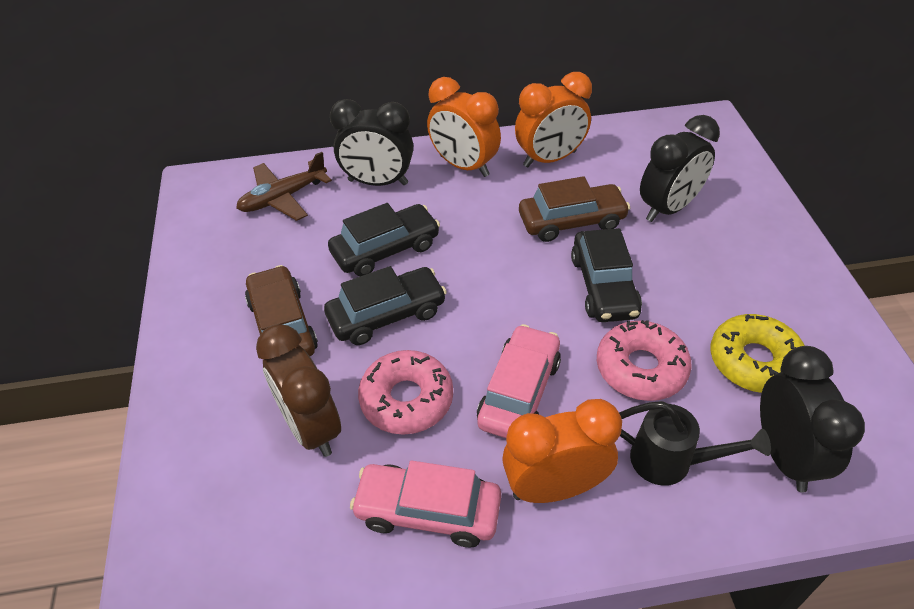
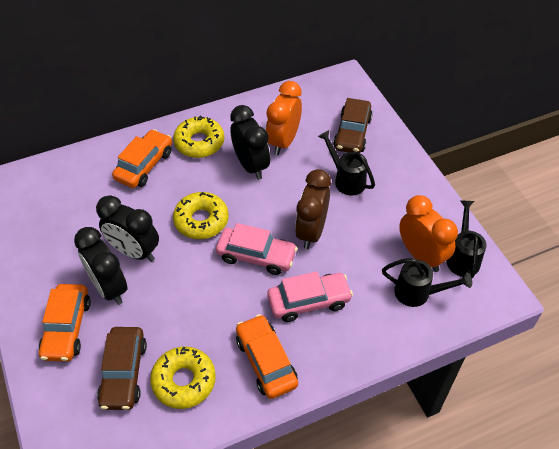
black car: [324,266,447,345] [328,203,440,276] [571,228,642,322] = 3 -> none = 0
black watering can: [619,401,771,486] = 1 -> [318,130,375,195] [382,258,472,307] [447,200,486,278] = 3
brown plane: [236,152,332,221] = 1 -> none = 0
orange car: none = 0 -> [39,284,91,362] [112,129,172,188] [236,314,298,399] = 3
orange clock: [427,77,501,177] [502,399,622,503] [515,72,592,168] = 3 -> [266,81,302,155] [399,195,458,272] = 2
pink donut: [358,350,453,435] [597,320,692,401] = 2 -> none = 0
yellow donut: [710,314,805,393] = 1 -> [150,347,216,409] [173,116,224,158] [173,192,229,239] = 3

